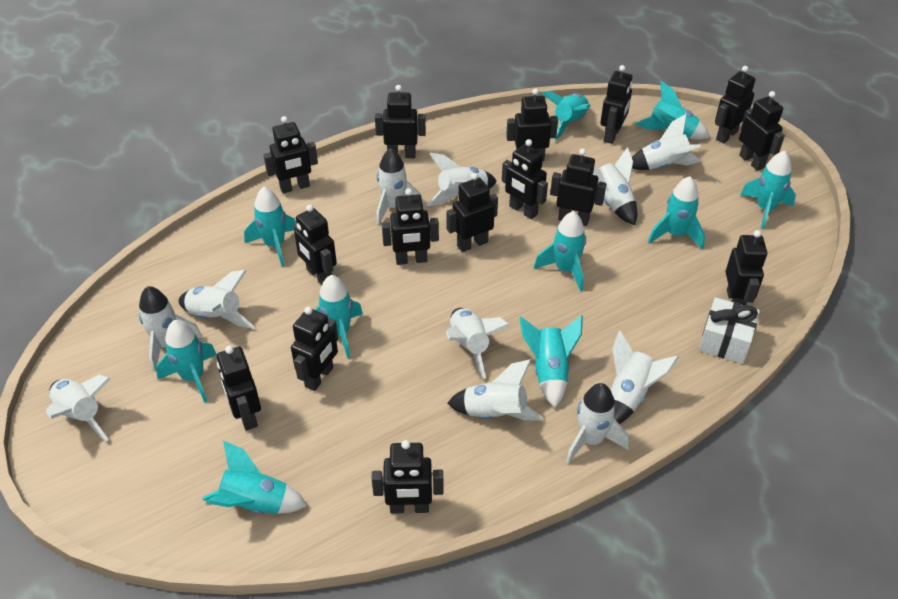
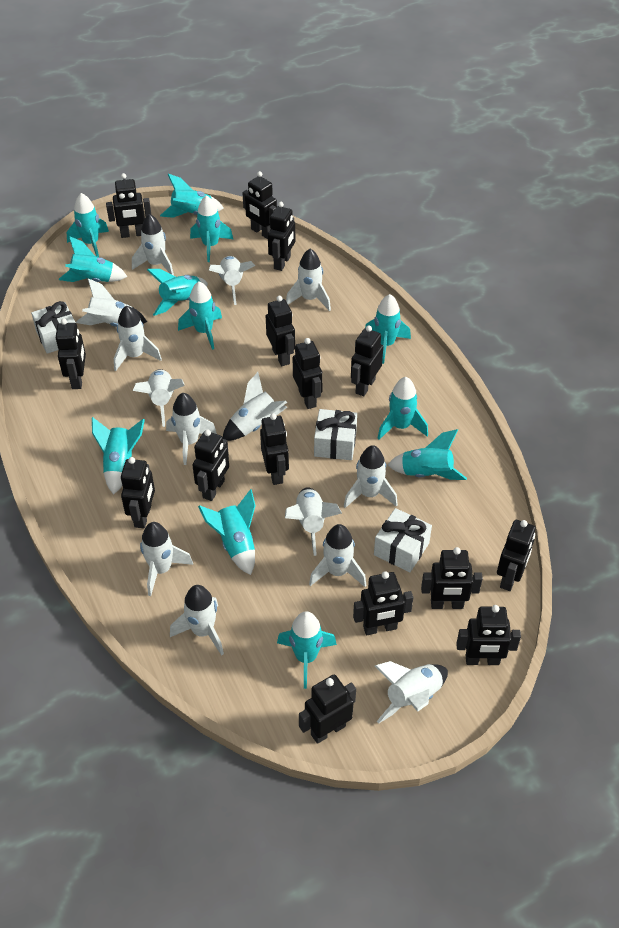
turquoise rocket: [156,320,217,403] [202,441,308,514] [244,187,296,266] [315,275,363,358] [519,315,583,408] [534,211,586,292] [541,91,590,140] [636,81,710,140] [648,176,705,249] [740,151,796,229] = 10 -> [59,236,127,282] [66,193,109,257] [92,417,145,495] [147,269,208,316] [160,174,224,218] [178,282,222,350] [190,195,233,262] [198,489,255,575] [277,611,337,689] [365,294,411,364] [377,377,428,440] [388,429,467,480] = 12
white gift: [699,297,760,364] = 1 -> [31,301,76,354] [314,409,357,460] [374,508,432,572] = 3
white rocket: [46,375,111,441] [139,286,202,371] [179,270,255,329] [376,148,424,225] [427,152,497,206] [446,308,510,379] [447,359,544,421] [566,383,629,464] [593,147,637,225] [611,331,679,424] [632,114,702,170] = 11 -> [76,278,147,327] [114,305,162,371] [132,214,174,276] [133,369,185,427] [140,522,193,596] [166,393,217,465] [170,585,224,656] [209,256,255,305] [223,372,287,441] [285,487,342,556] [286,249,331,311] [309,524,366,587] [344,445,398,508] [375,661,448,723] = 14

